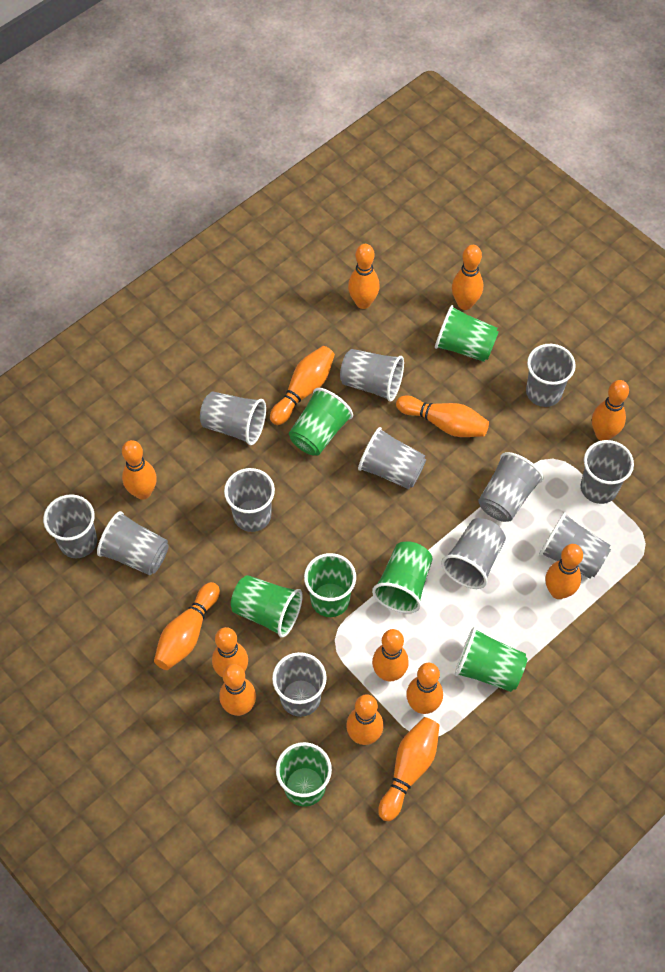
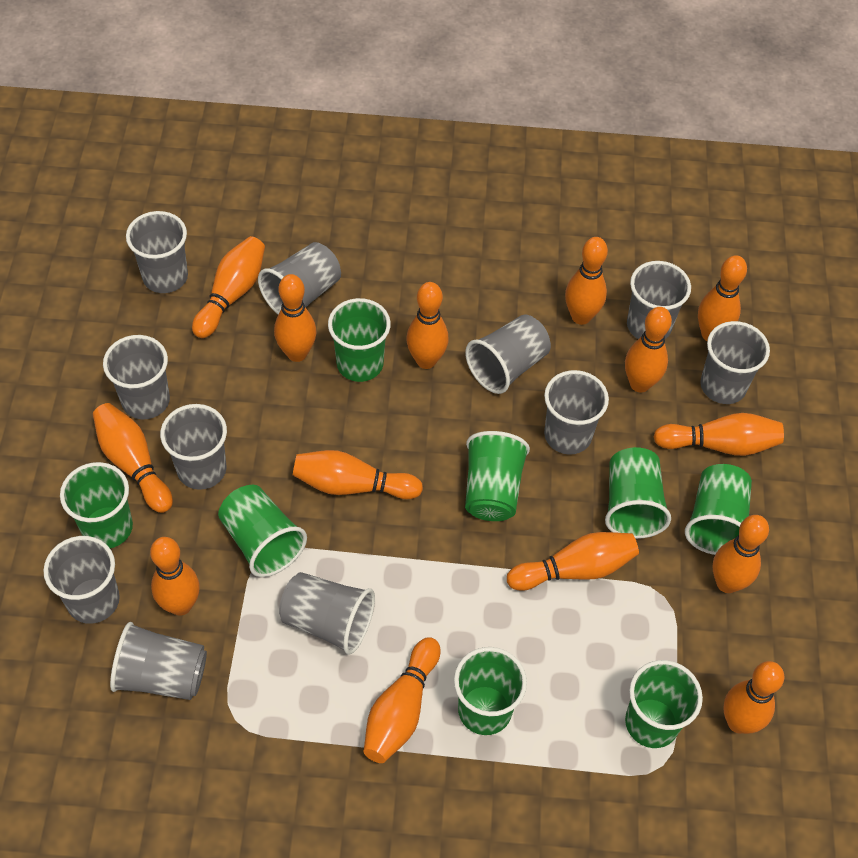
green cup: [231,575,303,638] [276,742,332,807] [289,388,353,455] [304,553,356,617] [372,541,433,613] [435,305,499,362] [455,627,527,692] = 7 -> [60,462,133,548] [218,485,307,577] [328,298,391,382] [454,647,527,735] [465,431,530,521] [605,447,671,539] [625,660,703,748] [685,464,752,555] = 8
grey cup: [43,494,97,558] [97,511,169,575] [200,392,266,445] [224,468,275,532] [272,652,327,717] [340,349,404,402] [358,427,426,489] [441,518,506,589] [478,452,544,522] [526,344,576,407] [539,512,611,578] [581,440,634,504] = 12 -> [43,536,120,624] [103,335,170,419] [110,622,207,700] [126,211,188,293] [160,404,227,490] [258,242,341,314] [279,572,375,654] [465,314,551,394] [544,370,609,454] [627,261,691,339] [700,321,770,404] = 11

